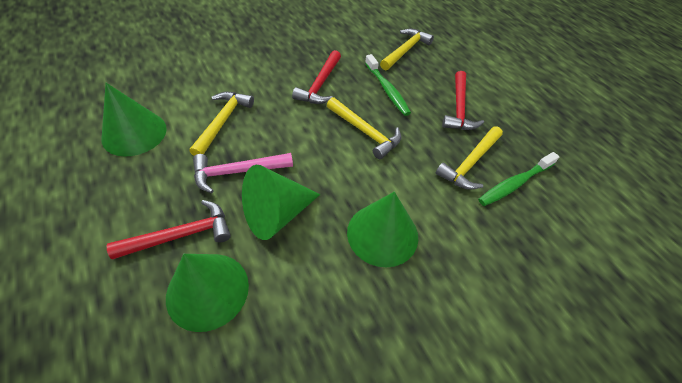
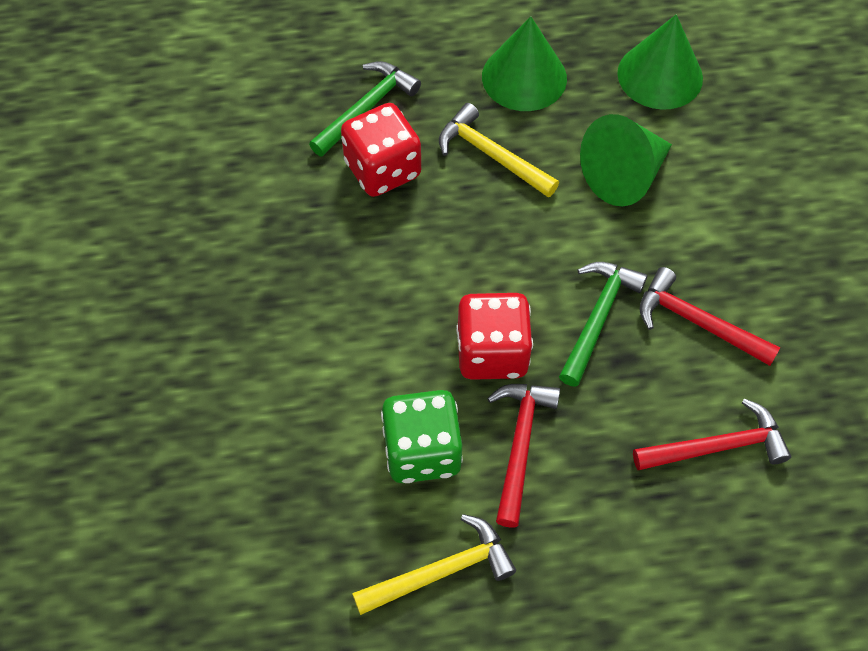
green cone: [102,83,167,157] [166,254,249,332] [242,165,320,240] [347,192,418,267] = 4 -> [482,16,567,111] [580,114,672,206] [618,14,703,110] = 3
green dice: none = 0 -> [381,390,463,483] = 1
green hammer: none = 0 -> [309,61,421,157] [559,262,648,387] = 2
green toothbrush: [365,54,411,116] [478,152,559,206] = 2 -> none = 0
pink hammer: [193,153,293,193] = 1 -> none = 0
red dice: none = 0 -> [341,103,421,197] [456,293,533,380] = 2
yellow hammer: [189,92,254,156] [327,97,401,159] [380,29,434,71] [436,126,503,190] = 4 -> [352,514,516,615] [439,103,559,197] = 2

